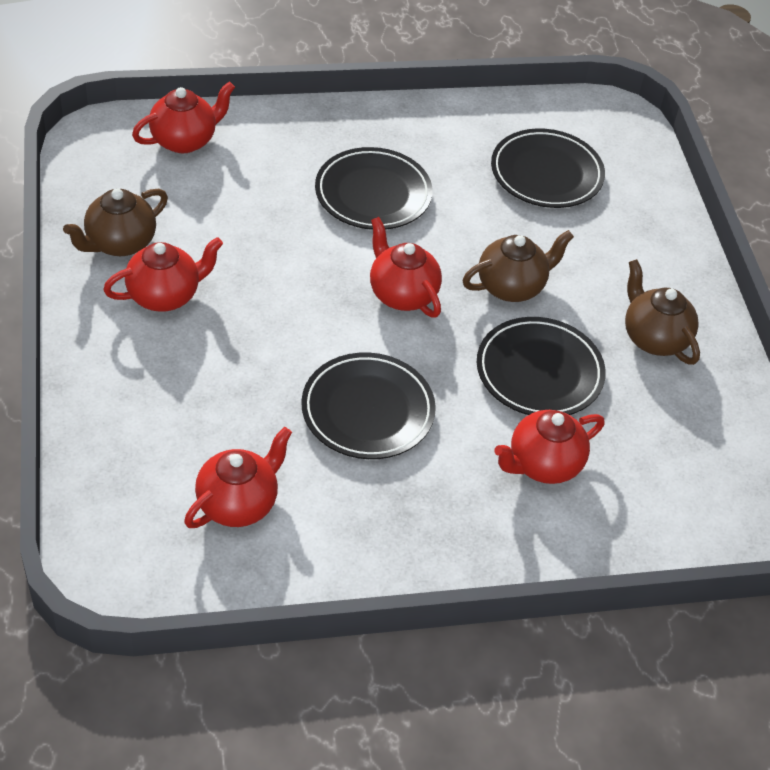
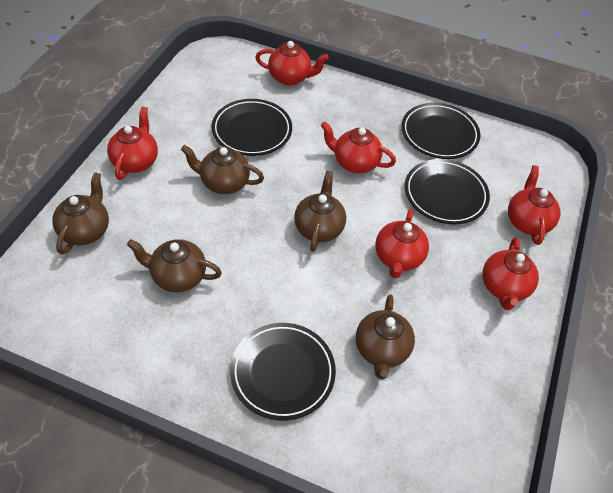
brown teapot: [63,188,168,256] [463,230,574,302] [625,259,700,365] = 3 -> [52,172,109,255] [127,239,222,292] [181,145,264,194] [294,171,346,252] [356,295,415,379] = 5
red teapot: [103,237,223,312] [132,82,235,153] [184,427,292,528] [370,217,442,318] [494,410,605,484] = 5 -> [107,107,158,180] [255,41,329,86] [321,122,396,173] [375,209,429,278] [482,237,539,310] [508,166,561,245] = 6

